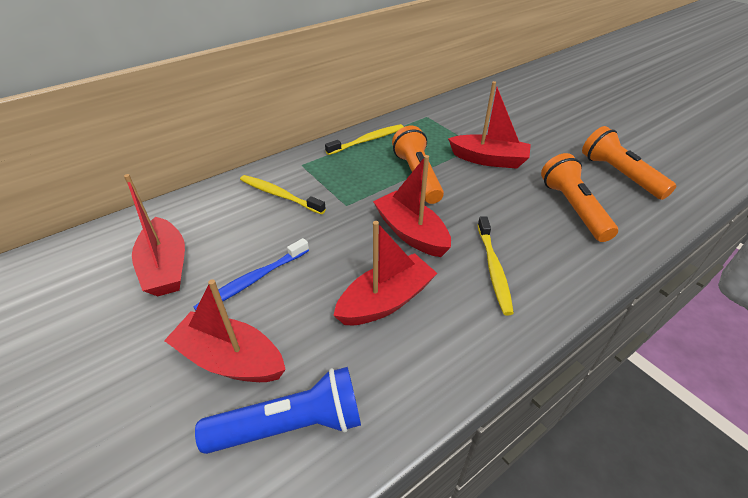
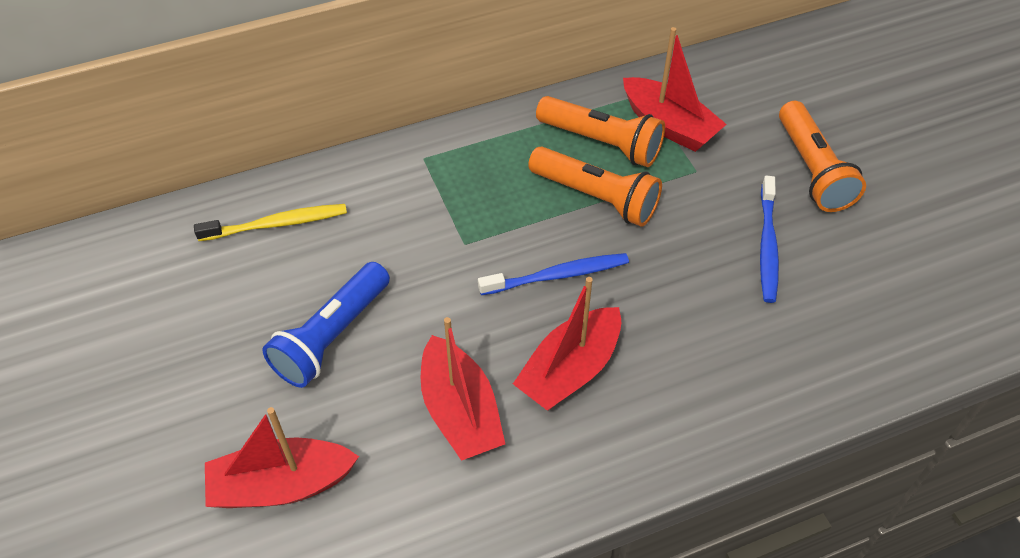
blue toothbrush: [193,238,309,310] = 1 -> [478,253,629,295] [760,176,779,303] = 2
red boat: [124,174,185,296] [164,279,286,382] [333,221,437,325] [373,155,451,257] [448,81,531,169] = 5 -> [205,407,359,508] [421,317,505,461] [513,277,621,411] [623,27,727,152] = 4
yellow toothbrush: [240,175,326,214] [325,124,404,155] [478,216,514,315] = 3 -> [194,204,347,241] = 1

